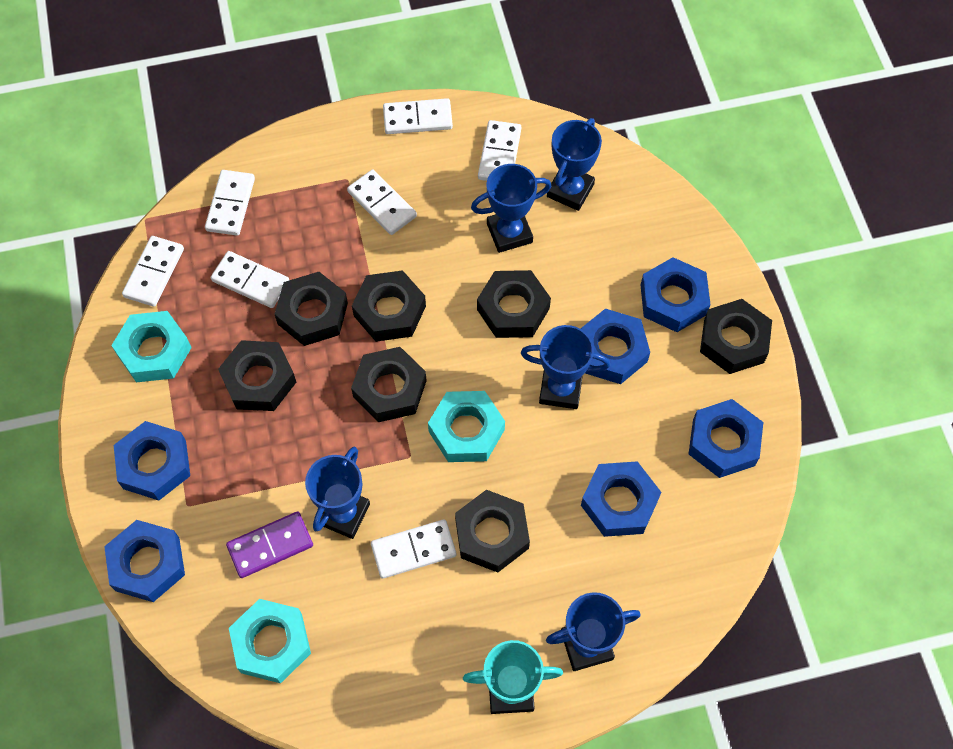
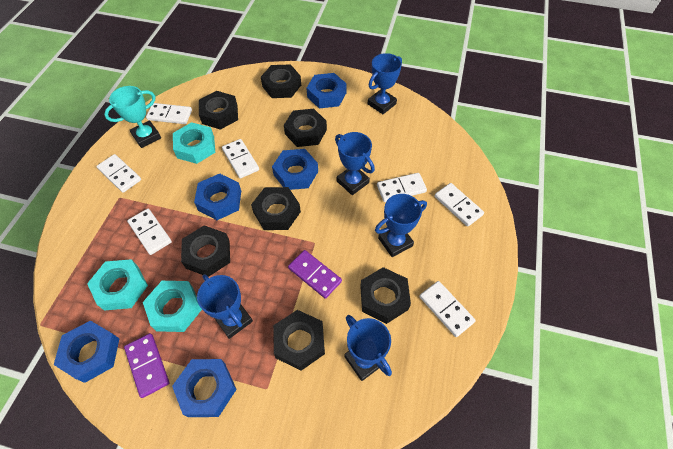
blue nut: [104,520,185,602] [114,421,190,500] [580,309,650,384] [581,461,661,537] [641,257,711,332] [689,399,763,478] = 6 -> [54,320,120,383] [172,359,237,417] [194,174,241,220] [272,149,318,190] [307,73,347,109] = 5
purple domino: [226,512,313,578] = 1 -> [124,333,169,398] [288,250,342,299] = 2

